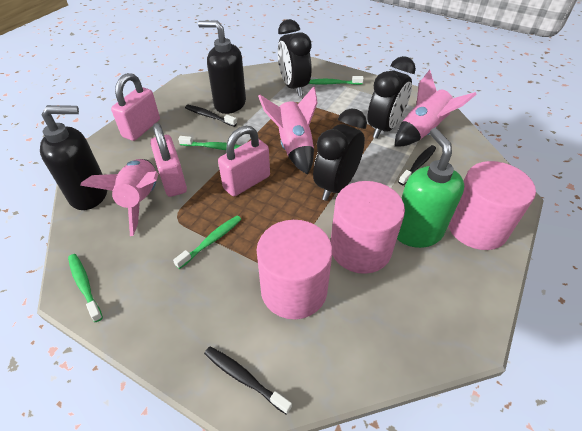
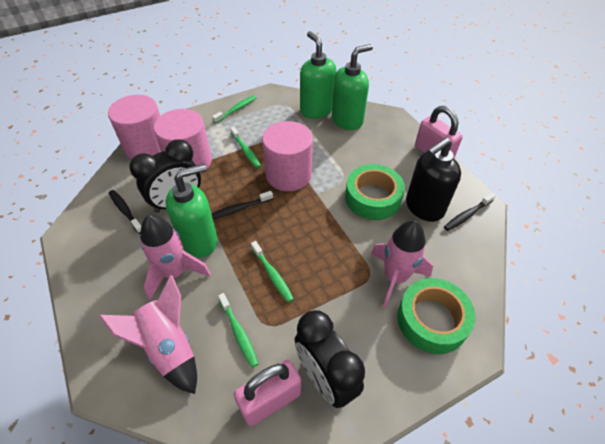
black clock: [278,19,312,96] [313,108,367,201] [367,56,416,139] = 3 -> [129,140,201,213] [295,310,365,408] = 2
black soap dispenser: [40,105,107,210] [198,21,246,114] = 2 -> [406,137,461,222] = 1
green soap dispenser: [397,128,464,248] = 1 -> [165,164,218,258] [300,31,336,119] [332,44,373,130] = 3
green tape: none = 0 -> [345,164,405,220] [397,278,475,354] = 2
pink padlock: [111,73,160,141] [150,123,187,197] [218,126,270,196] = 3 -> [234,360,301,426] [415,106,463,158] = 2

